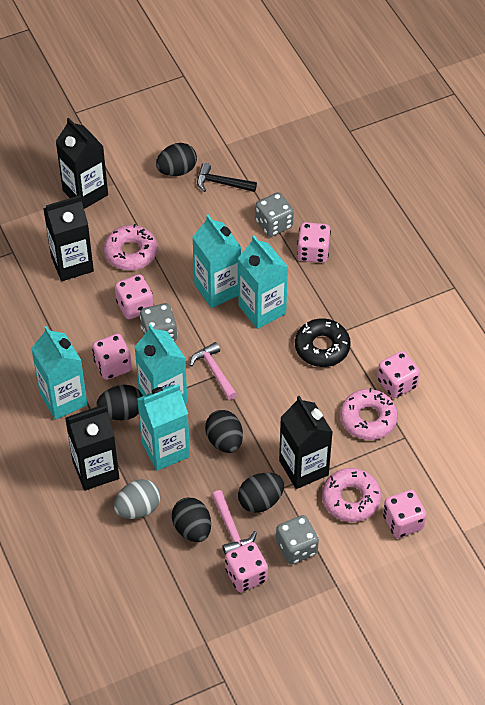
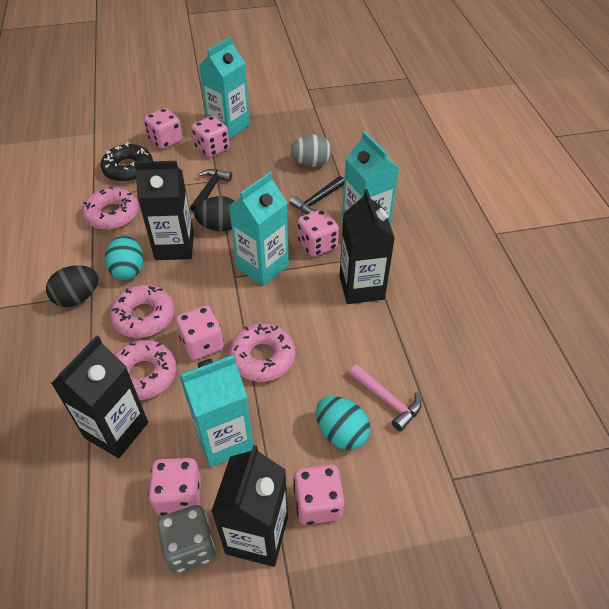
black egg: [96,385,143,420] [156,143,197,176] [172,498,211,542] [205,410,243,453] [238,473,284,513] = 5 -> [46,265,98,307] [194,196,235,231] = 2
black hammer: [197,163,257,192] = 1 -> [190,169,232,212] [290,176,344,214] = 2
grey dice: [140,303,177,341] [256,192,294,237] [276,515,319,565] = 3 -> [157,505,216,573] = 1
pink donut: [104,224,158,270] [322,468,381,522] [340,388,398,440] = 3 -> [82,187,138,230] [110,285,174,338] [114,340,176,400] [229,324,295,382] = 4
pink hammer: [190,342,237,400] [212,490,257,555] = 2 -> [349,364,421,431] = 1
turquoise carton: [31,326,88,420] [135,324,188,404] [137,384,190,471] [192,214,241,308] [238,236,288,329] = 5 -> [179,355,253,468] [199,37,250,139] [229,172,289,286] [342,131,399,226] = 4
turquoise egg: none = 0 -> [105,235,143,280] [316,396,370,450] = 2

